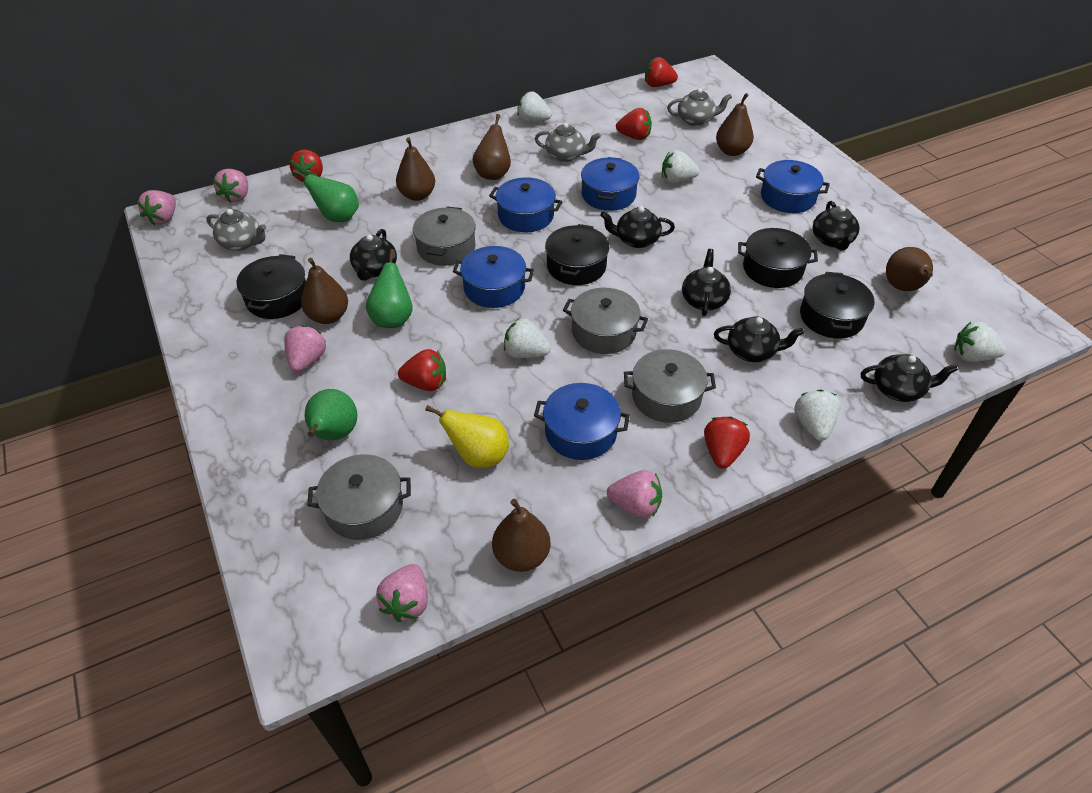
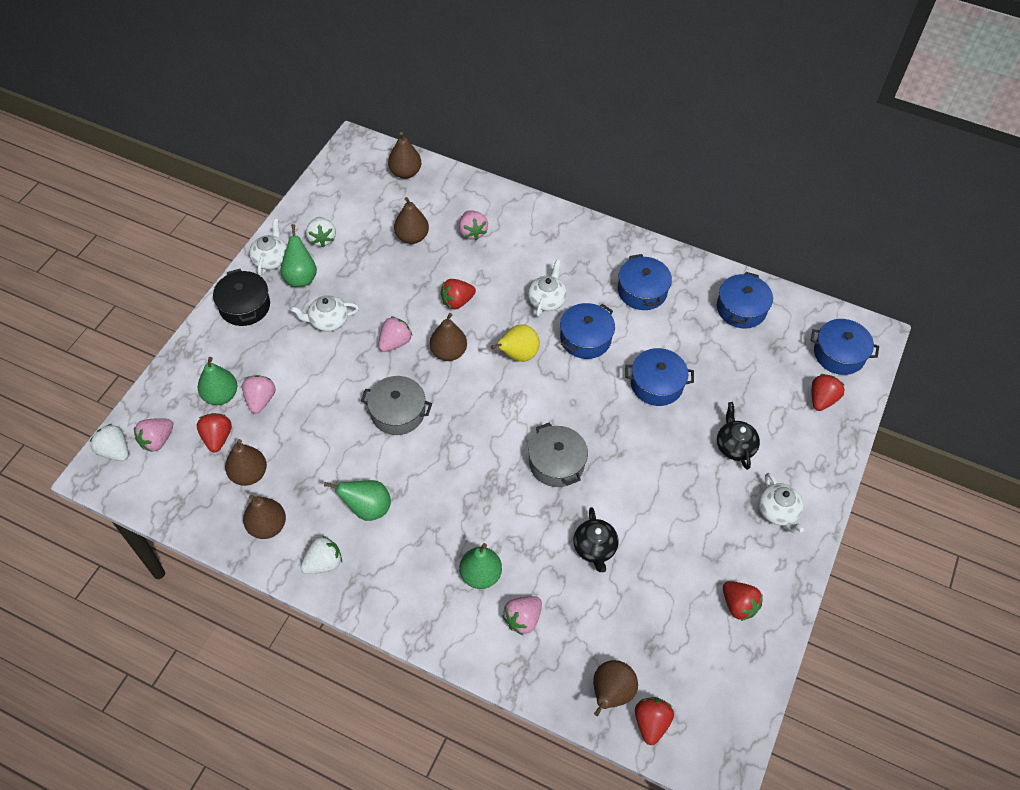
black pot: [236,254,306,319] [545,224,610,285] [738,228,818,288] [800,272,874,339] = 4 -> [213,269,270,326] = 1
black teapot: [350,229,397,281] [600,206,675,248] [682,249,731,316] [714,316,804,362] [813,201,860,250] [861,354,958,402] = 6 -> [573,507,619,572] [717,402,760,470] = 2
green pear: [293,169,359,222] [305,389,357,440] [366,249,413,328] = 3 -> [198,357,237,405] [280,224,317,287] [324,480,391,521] [460,543,502,589] = 4
grey pot: [307,454,411,540] [413,206,476,266] [563,288,648,354] [624,349,716,423] = 4 -> [361,376,432,435] [528,423,588,487] = 2
grey teapot: [206,209,266,251] [535,123,601,162] [667,88,732,126] = 3 -> none = 0
white strawberry: [504,318,551,358] [517,92,552,122] [662,150,700,184] [794,390,841,441] [954,322,1006,362] = 5 -> [90,424,129,461] [300,536,342,574] [306,217,336,248] = 3
white teapot: none = 0 -> [249,219,287,276] [291,295,359,332] [528,260,567,317] [758,473,804,533] = 4

